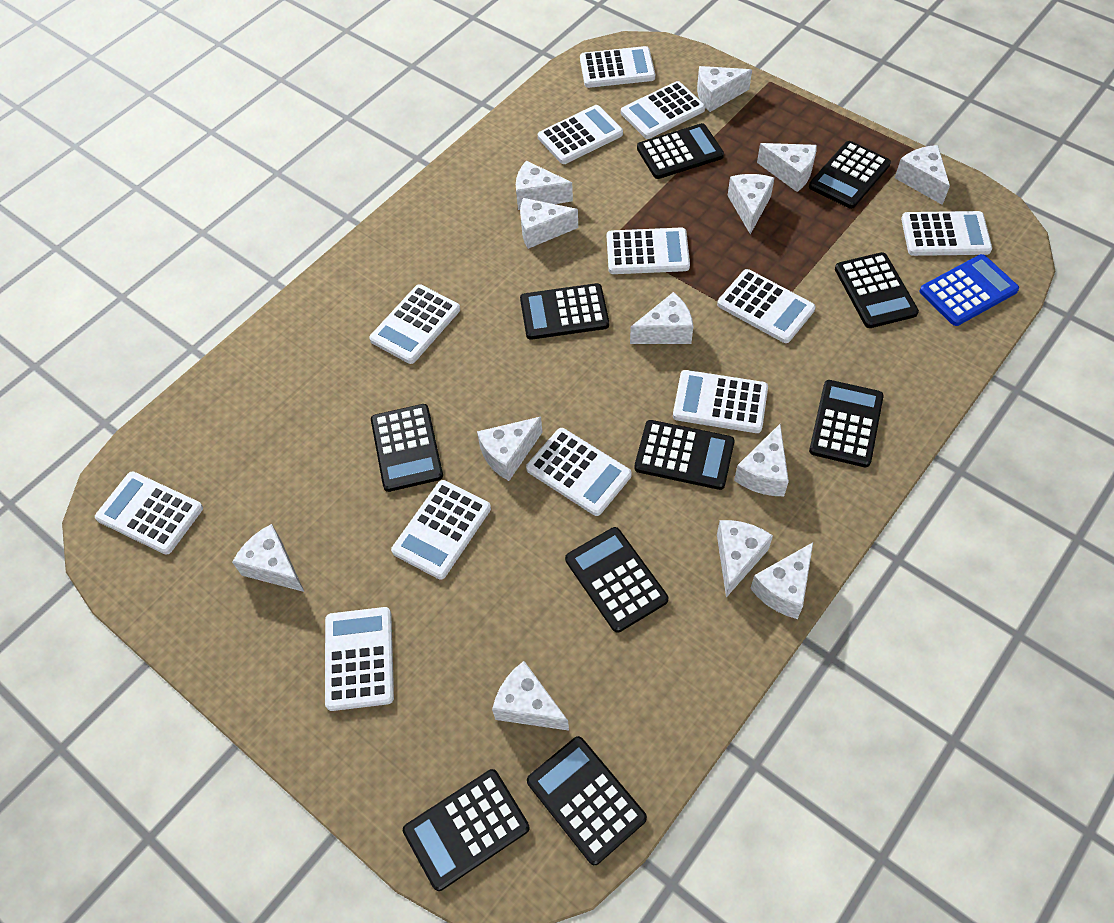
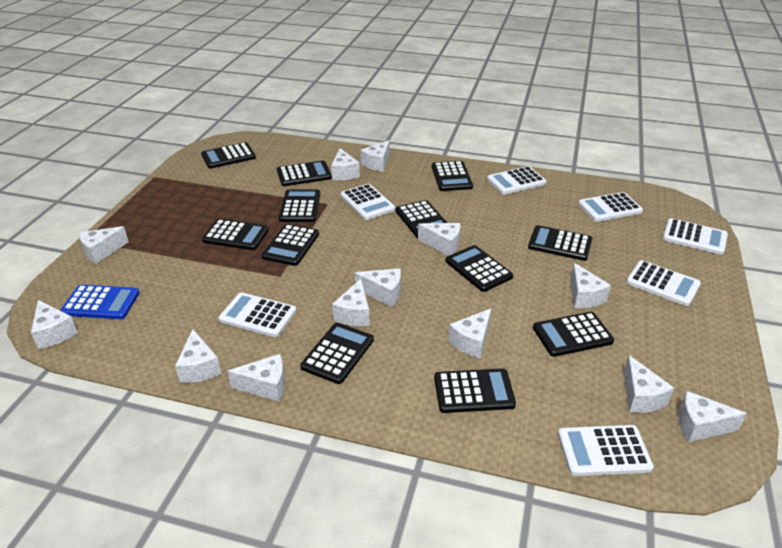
black calculator: [371,404,443,492] [403,769,529,891] [520,283,609,340] [527,736,647,865] [565,527,668,633] [634,420,735,490] [637,123,724,179] [809,141,891,209] [809,380,884,467] [835,252,919,328] = 10 -> [201,142,256,169] [202,219,269,250] [262,224,319,266] [277,160,332,186] [279,189,320,222] [300,323,374,384] [396,200,447,238] [432,161,473,191] [434,368,516,413] [446,245,513,292] [528,225,592,261] [533,312,614,357] = 12
white calculator: [95,472,203,555] [325,607,394,711] [369,284,460,364] [391,480,491,580] [526,428,632,516] [538,105,623,164] [580,46,655,88] [607,228,690,274] [621,81,705,139] [673,370,768,433] [717,269,816,343] [901,211,992,256] = 12 -> [219,292,296,337] [340,184,395,220] [487,166,547,195] [558,425,654,476] [578,192,643,222] [626,260,701,306] [663,218,728,255] = 7

